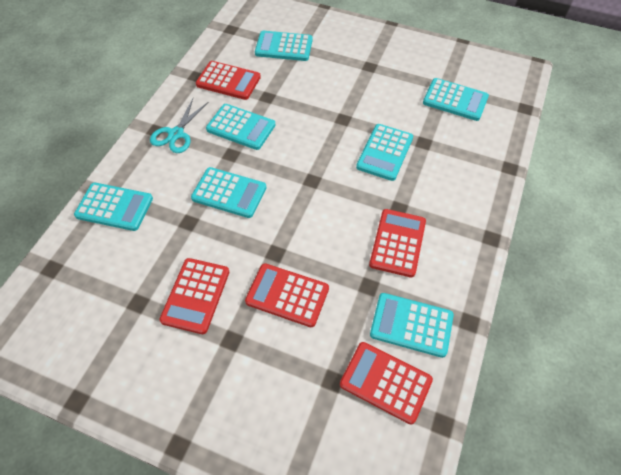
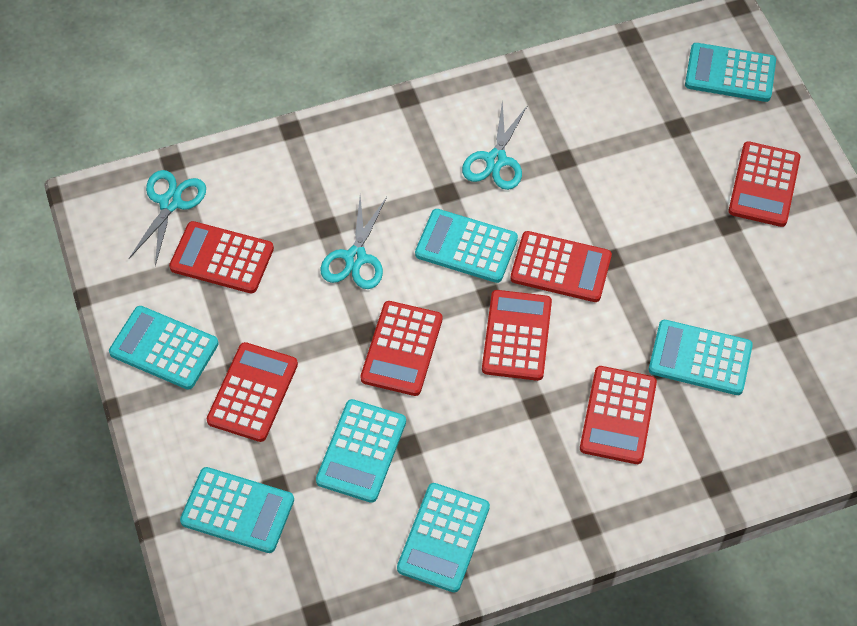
red calculator: [159,258,229,334] [196,61,261,100] [245,263,329,327] [340,342,433,425] [369,209,426,278] = 5 -> [169,221,274,293] [207,342,298,442] [361,301,442,396] [482,290,552,381] [510,231,612,302] [580,366,657,464] [728,141,800,227] = 7
turquoise scissors: [150,99,209,153] = 1 -> [129,170,206,266] [320,196,387,289] [462,100,528,190] = 3

